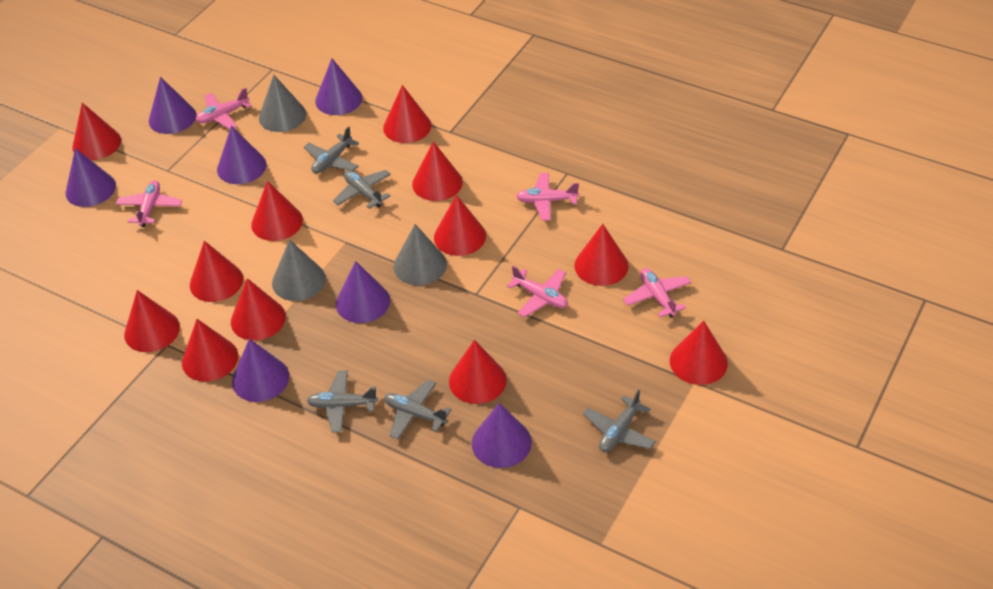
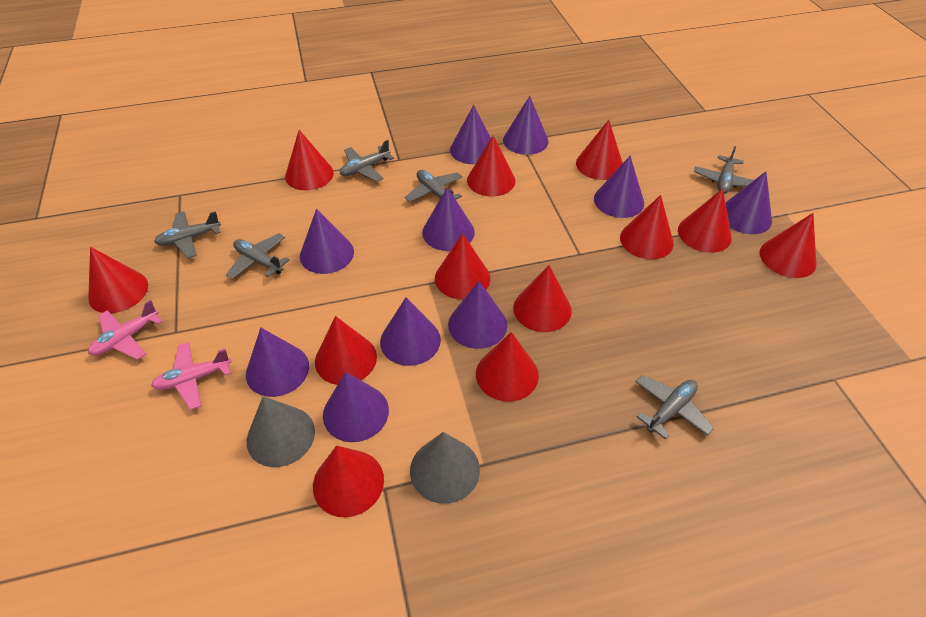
grey cone: [259,75,306,132] [272,239,326,301] [393,224,447,285] = 3 -> [247,396,315,467] [410,432,480,504] = 2
grey plane: [304,126,359,174] [307,370,378,433] [333,170,391,209] [384,380,452,439] [583,390,656,452] = 5 -> [154,211,221,258] [226,233,290,279] [340,140,394,182] [405,170,462,202] [635,375,714,439] [694,146,754,194] = 6
pink plane: [116,180,182,227] [196,88,252,130] [507,266,568,317] [516,173,579,221] [623,268,691,317] = 5 -> [88,300,163,360] [151,342,232,410] = 2
purple cone: [66,148,116,207] [149,77,196,134] [217,126,266,184] [232,338,289,402] [315,59,362,115] [336,261,390,323] [472,403,532,468] = 7 -> [246,327,309,397] [300,209,354,274] [323,372,389,442] [380,297,441,366] [422,187,475,251] [448,281,507,349] [450,105,491,164] [503,96,549,155] [594,156,644,218] [725,171,772,234] = 10

